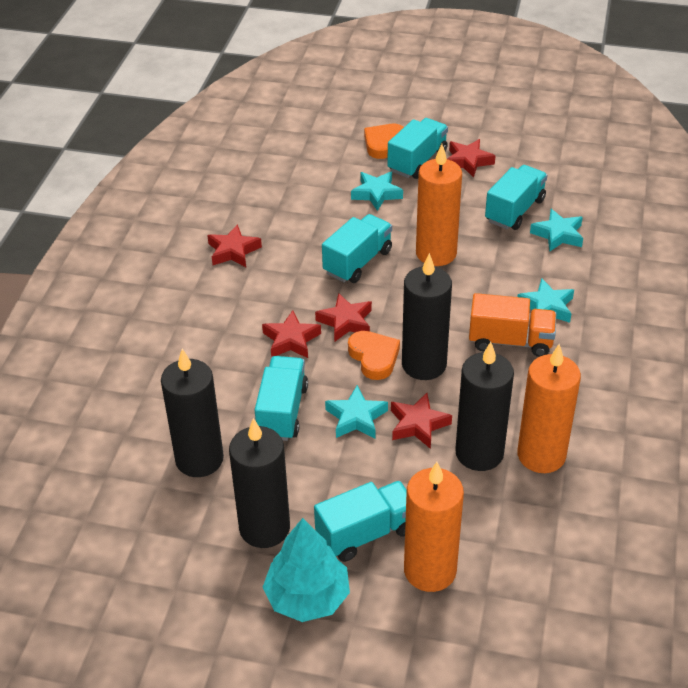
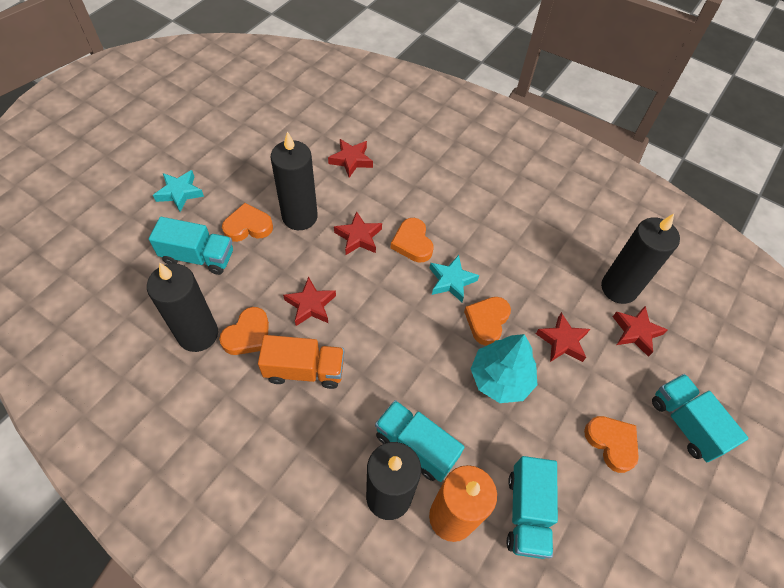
orange candle: [404,462,464,592] [416,144,462,266] [517,344,581,473] = 3 -> [429,465,497,542] = 1
orange heart: [348,331,400,380] [364,124,404,159] = 2 -> [219,307,269,355] [222,203,273,242] [390,218,434,262] [464,297,511,346] [584,416,639,473] = 5
turquoise star: [325,385,388,438] [351,172,403,211] [517,278,574,323] [530,209,583,251] = 4 -> [153,170,204,212] [429,255,479,302] = 2
turquoise truck: [255,356,308,441] [314,481,407,562] [322,214,392,283] [387,118,448,179] [485,165,547,230] = 5 -> [149,217,233,275] [375,400,465,482] [507,456,558,559] [652,374,749,462] = 4

